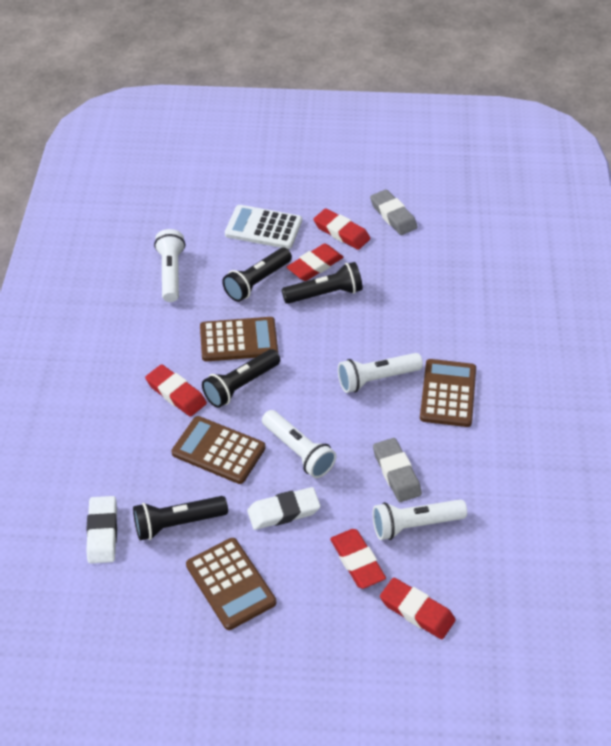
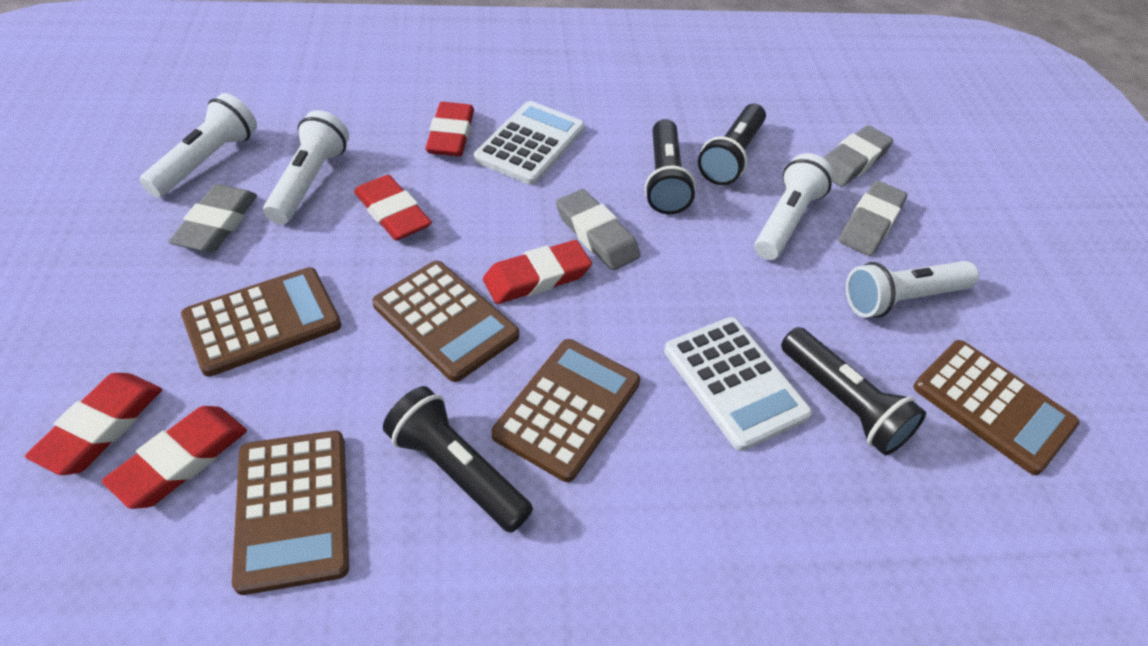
brown calculator: [171,416,265,484] [186,538,276,630] [200,317,278,362] [420,359,476,427] = 4 -> [181,267,341,377] [232,431,349,595] [372,261,519,382] [492,339,641,482] [913,340,1080,475] = 5
grey eraser: [370,189,418,235] [373,438,422,502] = 2 -> [168,184,257,253] [556,189,640,271] [824,125,893,187] [839,181,907,256] = 4
white calculator: [225,205,302,249] = 1 -> [474,101,585,185] [664,317,812,451] = 2
white eraser: [86,496,117,564] [247,487,321,530] = 2 -> none = 0

